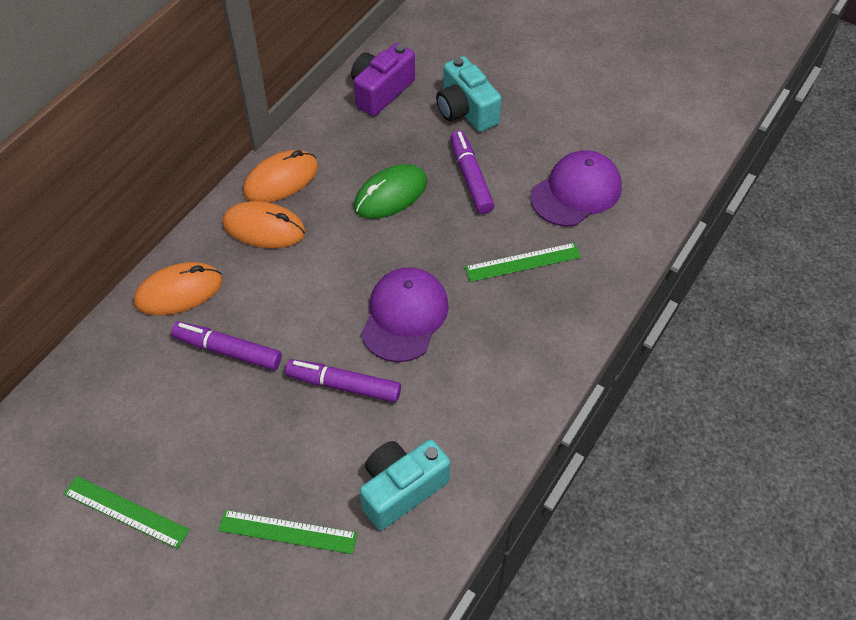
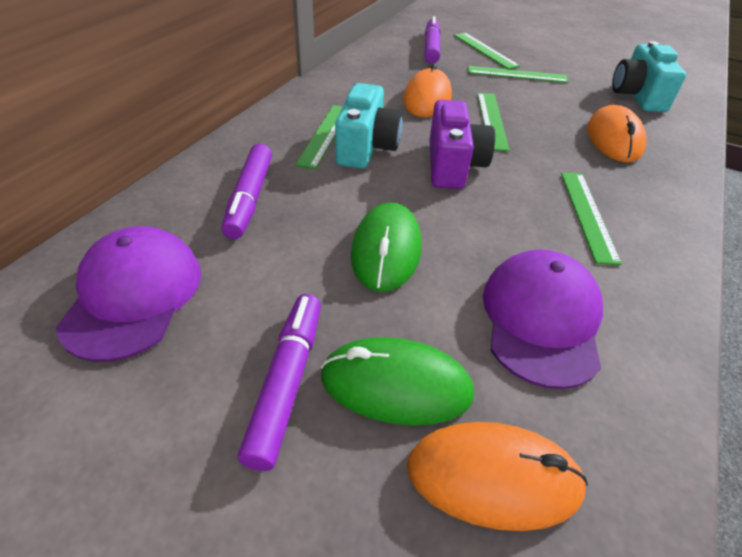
green mouse: [354,164,427,219] = 1 -> [321,337,474,426] [351,203,422,292] = 2
green ruler: [64,476,190,549] [218,510,357,554] [465,243,581,282] = 3 -> [295,105,343,169] [454,33,520,69] [468,66,568,83] [477,93,510,151] [561,173,622,265] = 5

